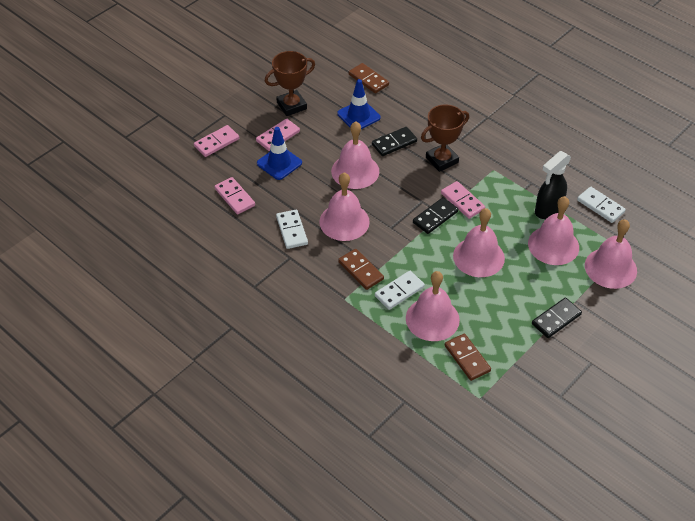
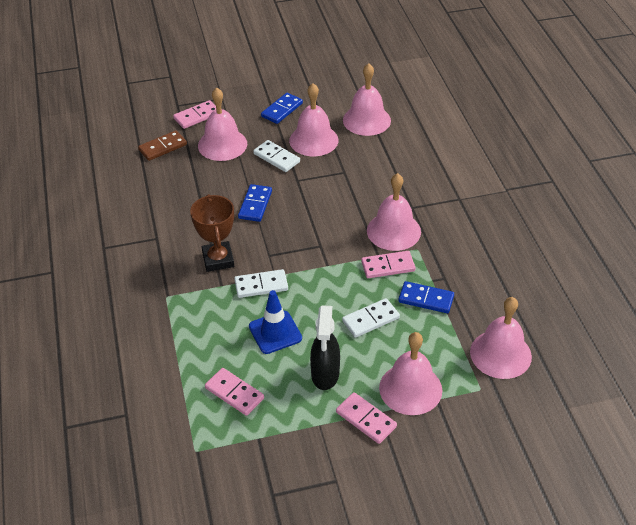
black domino: [372,127,417,156] [413,197,458,234] [532,298,582,338] = 3 -> none = 0
blue domino: none = 0 -> [238,184,272,222] [261,93,303,124] [398,281,454,313] = 3
blue traffic cone: [257,127,302,180] [337,79,380,129] = 2 -> [249,290,302,354] = 1
brown domino: [338,249,384,290] [349,63,389,93] [445,334,491,381] = 3 -> [138,130,187,161] = 1
brown trophy: [265,51,315,116] [421,104,469,172] = 2 -> [190,194,234,272] = 1

